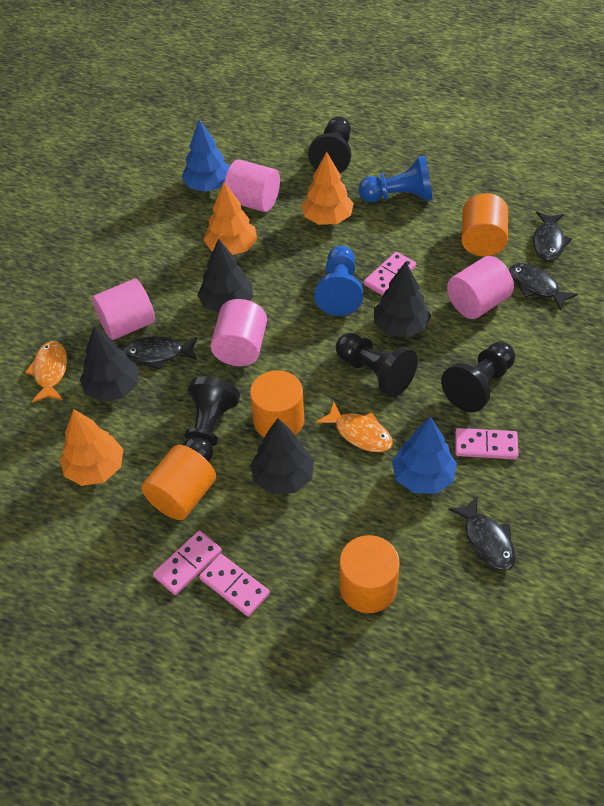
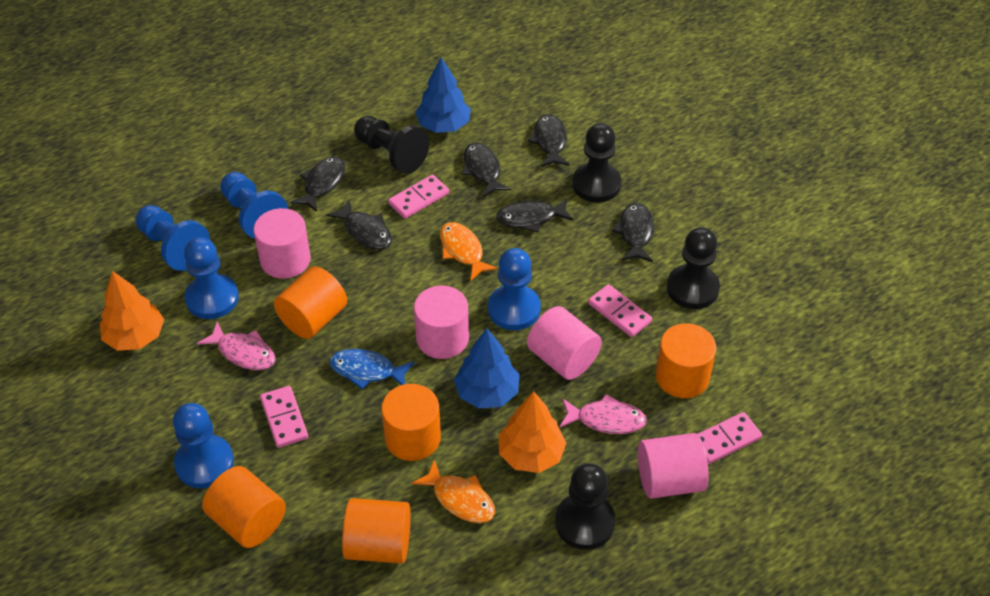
black fish: [123,336,198,369] [448,495,516,571] [509,263,578,311] [533,212,572,261] = 4 -> [290,156,345,212] [326,200,392,249] [462,143,511,198] [496,198,574,232] [528,114,570,167] [612,203,654,262] = 6
black tree: [80,326,139,402] [197,238,253,313] [250,418,314,495] [374,262,431,338] = 4 -> none = 0
blue fish: none = 0 -> [330,349,414,389] = 1
blue pawn: [314,246,363,316] [359,155,432,202] = 2 -> [135,205,210,271] [173,403,234,488] [184,237,239,319] [220,172,288,239] [488,248,541,330] = 5
orange cylinder: [141,445,216,520] [250,370,304,437] [339,535,400,613] [461,193,508,257] = 4 -> [202,466,286,548] [274,266,347,339] [342,498,411,564] [381,384,441,461] [656,323,716,398] = 5
orange tree: [60,409,123,486] [204,182,257,255] [301,152,354,225] = 3 -> [100,271,164,351] [499,391,567,473] = 2
pink fish: none = 0 -> [197,321,276,370] [559,394,647,434] = 2

